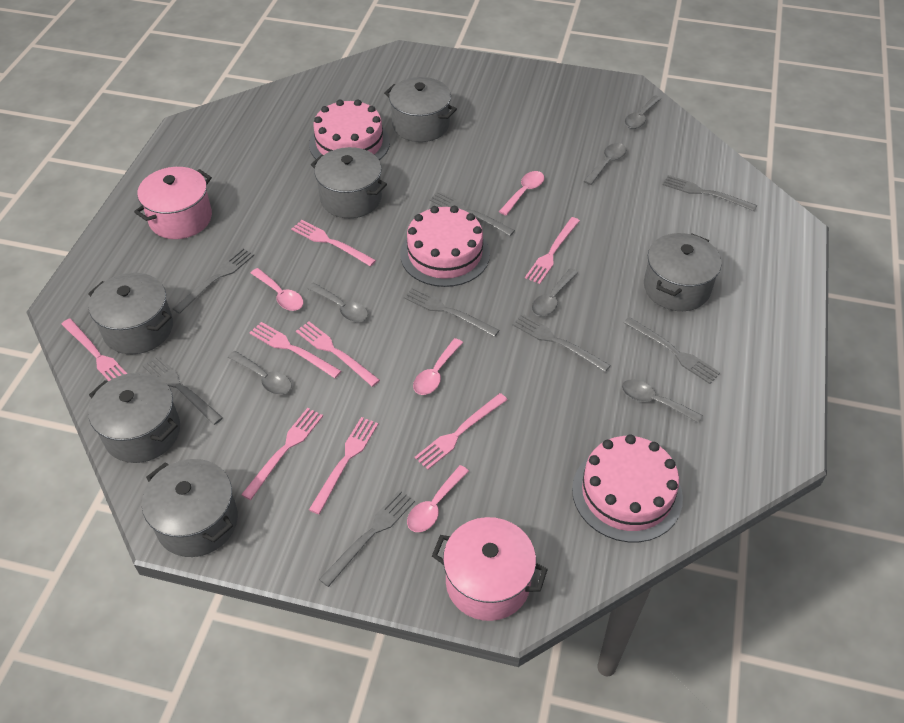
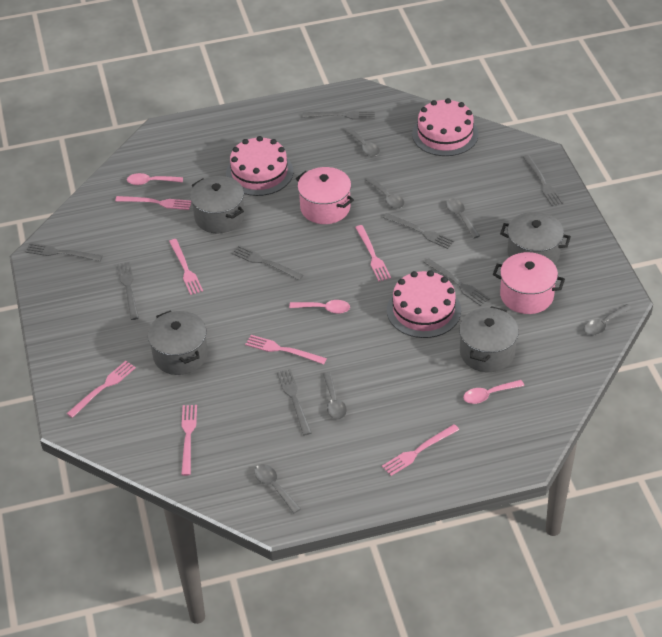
grey pot: [88,273,173,354] [88,372,180,463] [142,459,238,557] [311,147,387,218] [384,77,457,142] [644,233,722,311] = 6 -> [148,310,208,375] [190,176,245,233] [459,306,519,372] [500,212,571,264] = 4
pink fork: [61,318,127,381] [241,408,323,500] [250,322,341,378] [291,220,376,266] [296,321,380,387] [309,417,378,514] [414,393,508,470] [525,217,580,284] = 8 -> [67,361,136,418] [115,196,192,210] [169,239,203,295] [181,405,197,476] [245,335,327,364] [355,225,391,281] [382,424,459,476] = 7
pink spoon: [251,268,303,311] [407,465,469,532] [413,338,463,395] [499,171,545,215] = 4 -> [127,173,183,185] [289,300,350,314] [463,380,524,404] = 3

